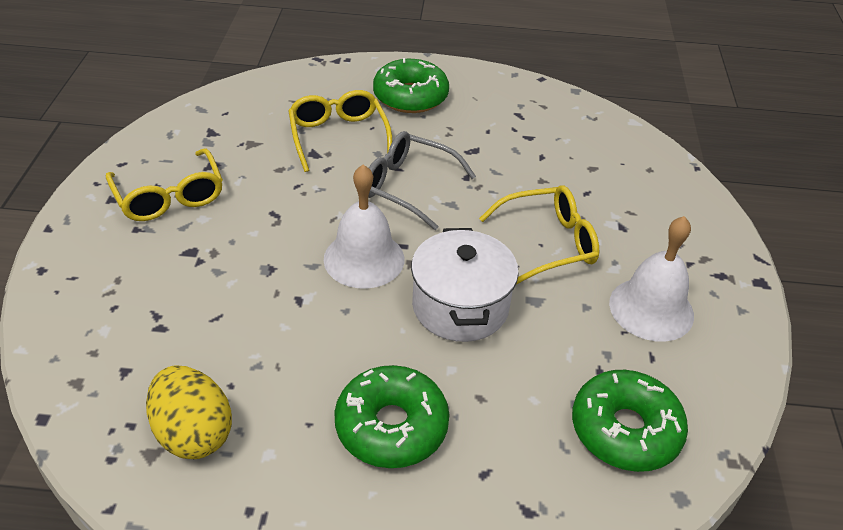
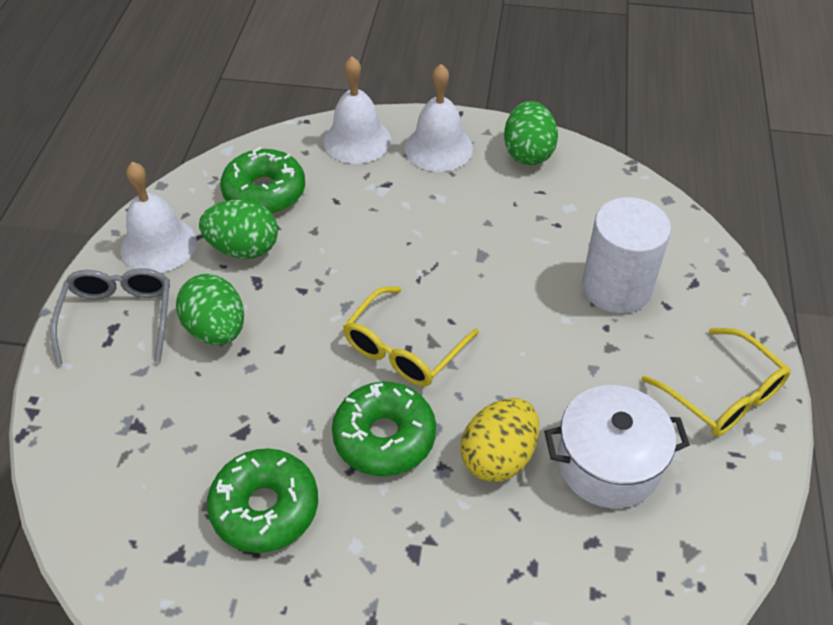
green egg: none = 0 -> [176,274,244,345] [199,200,278,259] [504,101,558,165] = 3
white bell: [324,165,404,289] [609,216,694,342] = 2 -> [121,162,197,273] [323,56,391,164] [405,64,473,172] = 3
white cylinder: none = 0 -> [582,197,671,313] = 1
yellow glasses: [106,148,223,221] [288,90,392,172] [479,185,599,284] = 3 -> [343,286,479,386] [642,328,790,436] = 2

